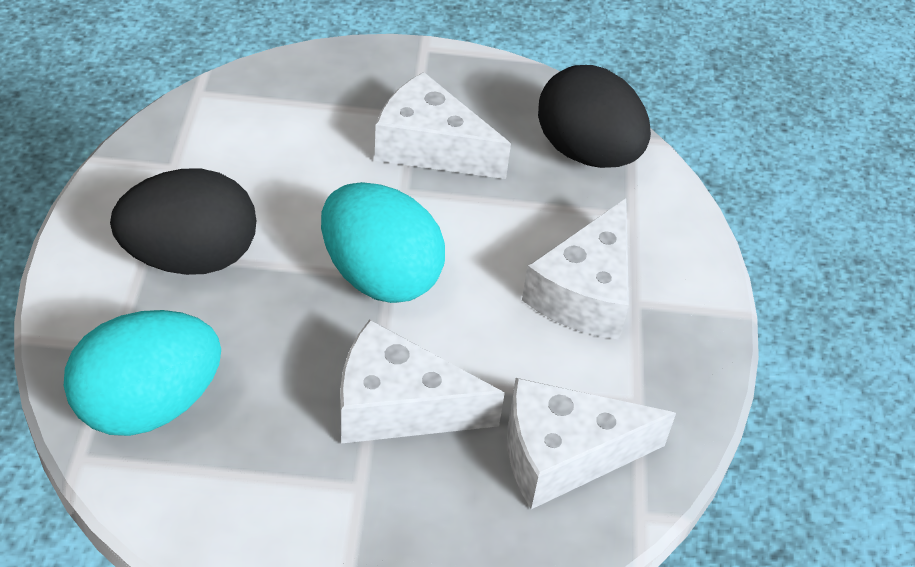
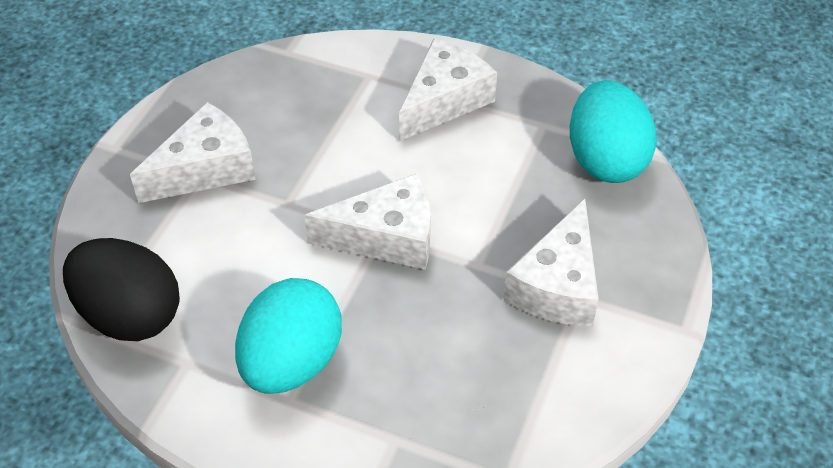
black egg: [110,169,256,275] [538,65,651,168] = 2 -> [63,238,180,341] = 1

